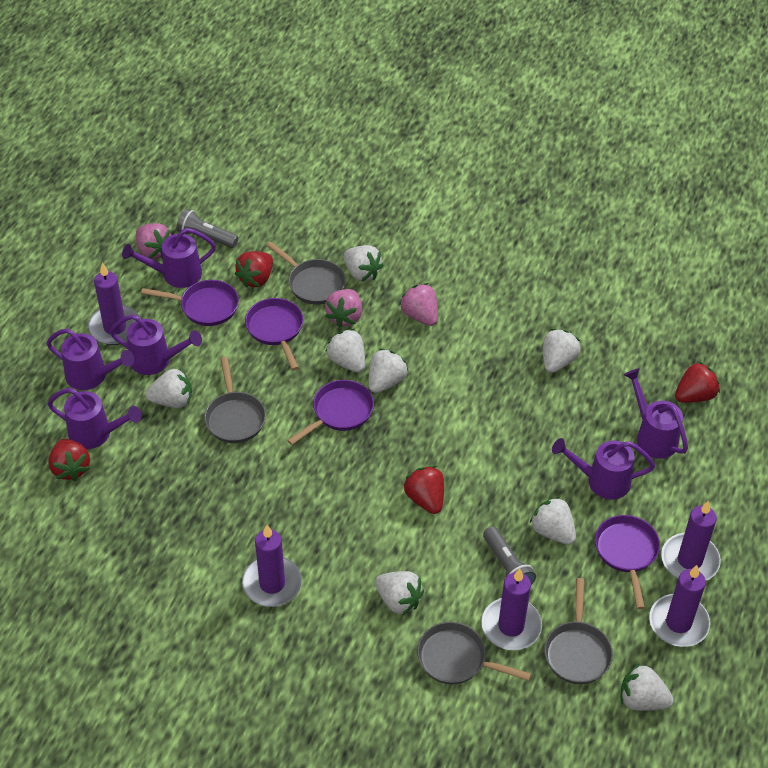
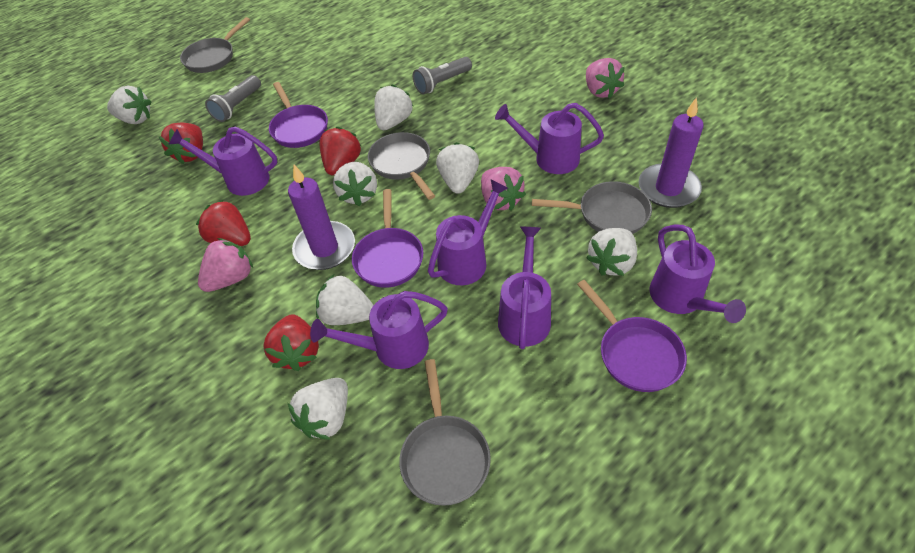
purple candle: [88,263,140,345] [242,525,302,607] [481,568,542,650] [649,565,710,647] [661,500,721,580] = 5 -> [288,165,355,270] [639,97,704,208] = 2
purple pan: [141,280,239,326] [245,298,303,370] [287,380,374,445] [595,515,660,609] = 4 -> [269,82,328,148] [352,189,423,288] [577,280,687,392] = 3
white strawberry: [146,368,192,408] [325,329,365,373] [343,245,383,282] [369,349,408,393] [375,571,424,616] [530,496,576,545] [543,329,581,373] [621,663,674,711] = 8 -> [107,85,151,124] [288,378,348,440] [316,274,374,325] [333,162,377,206] [374,84,413,130] [436,142,479,194] [586,228,637,276] = 7

